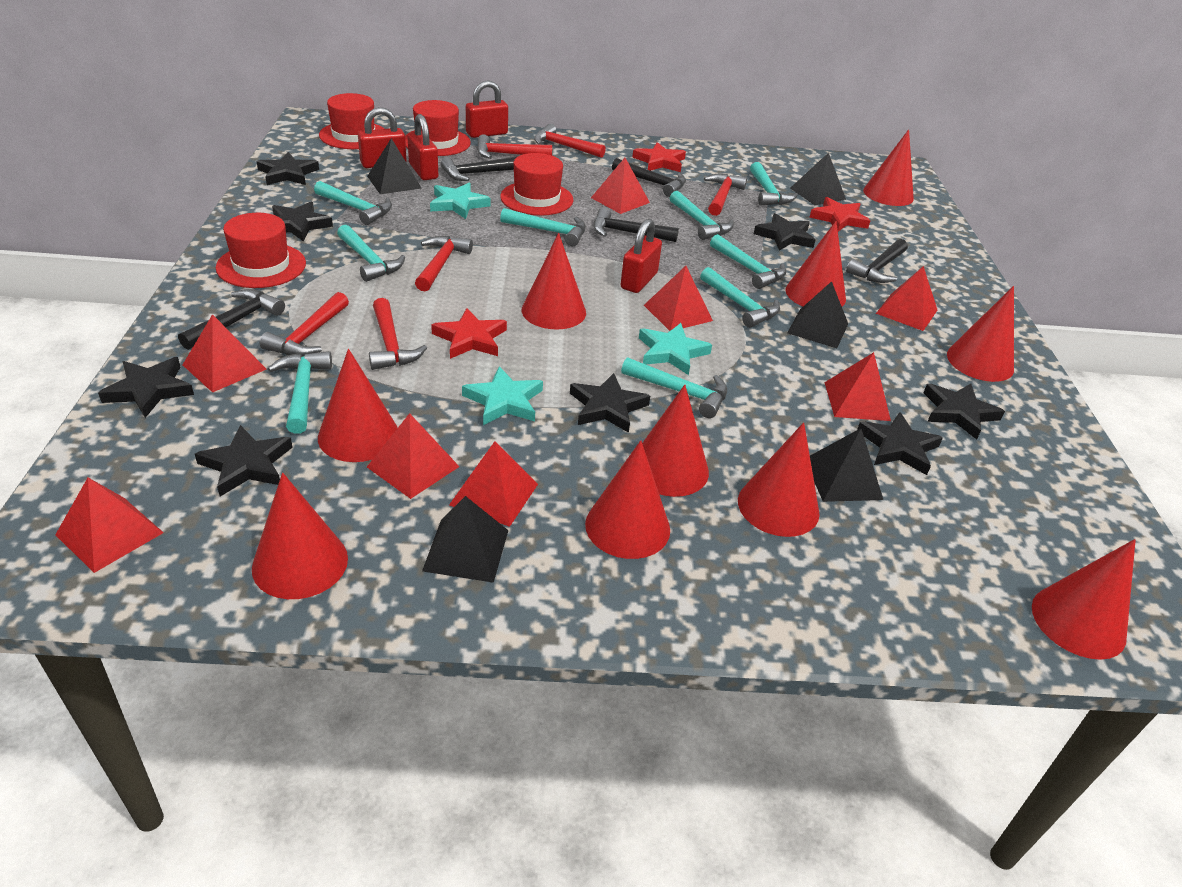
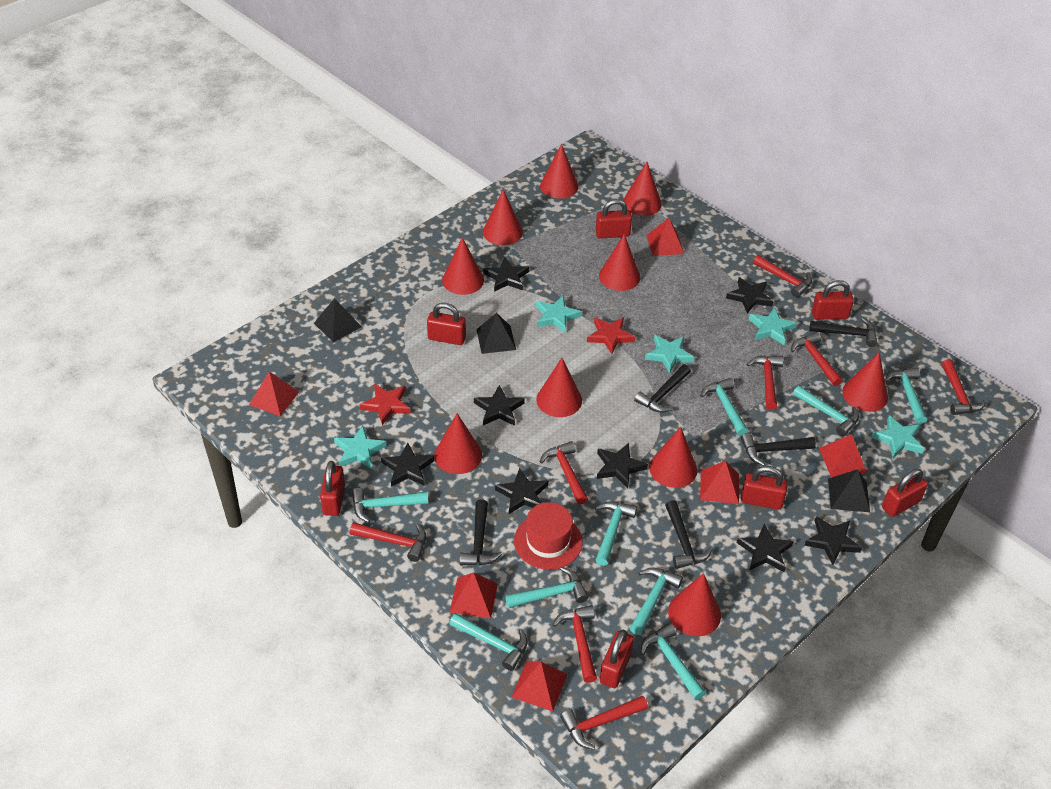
black pyramid: [367,138,422,194] [422,496,509,583] [787,281,848,348] [790,153,846,205] [810,428,883,502] = 5 -> [314,298,362,342] [476,313,516,354] [828,469,870,512] = 3
red hammer: [260,292,349,357] [369,298,427,370] [415,236,473,292] [477,134,552,159] [534,124,606,158] [704,174,747,216] = 6 -> [350,522,426,562] [540,441,588,505] [552,605,597,683] [560,695,648,750] [747,355,784,410] [753,255,812,297] [791,332,843,386] [942,359,986,415] = 8
red hat: [216,213,306,288] [319,93,384,149] [405,100,471,156] [500,153,573,216] = 4 -> [514,502,583,570] = 1
red padlock: [358,107,407,168] [407,114,438,180] [466,81,508,138] [620,219,662,293] = 4 -> [320,461,345,516] [427,303,466,345] [595,199,632,239] [600,630,634,688] [741,466,788,510] [812,280,854,320] [882,469,928,517] = 7
red pyramid: [55,478,164,573] [183,314,267,393] [367,413,459,499] [449,441,538,527] [591,158,650,214] [644,266,713,331] [824,352,891,421] [876,266,937,331] = 8 -> [249,371,299,416] [449,572,498,619] [511,661,567,712] [646,218,684,256] [700,461,739,504] [819,434,867,477] = 6
red star: [431,308,507,359] [632,142,686,172] [810,197,870,232] = 3 -> [359,384,411,425] [587,317,635,354] = 2
turquoise star: [430,183,491,219] [462,366,543,425] [639,323,712,375] = 3 -> [334,426,387,469] [536,296,582,333] [645,335,695,374] [749,308,797,345] [871,415,924,458] = 5

